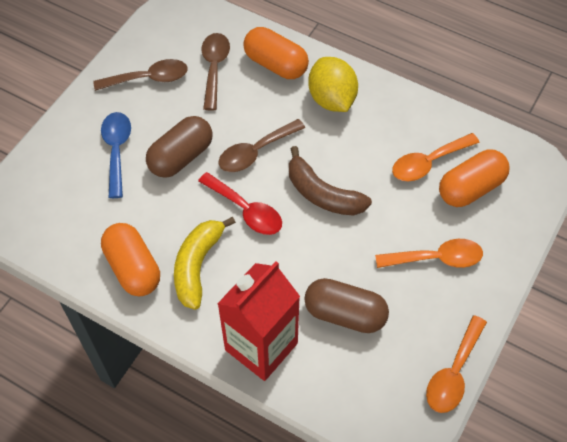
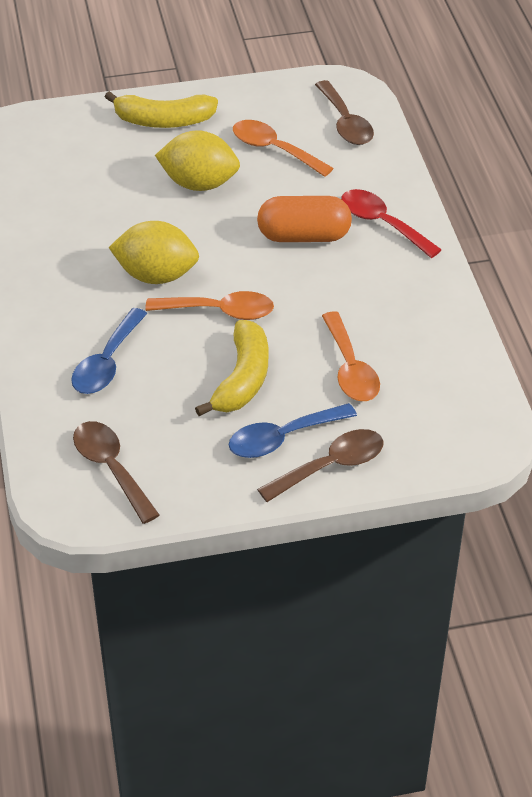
blue spoon: [101,112,131,198] = 1 -> [71,308,148,394] [229,403,357,458] = 2
brown banana: [289,146,372,216] = 1 -> none = 0
brown capsule: [146,116,212,178] [304,278,389,333] = 2 -> none = 0
orange capsule: [101,223,160,296] [243,27,309,79] [439,150,510,207] = 3 -> [257,196,352,242] = 1
red carton: [217,261,300,381] = 1 -> none = 0
yellow banana: [174,217,236,310] = 1 -> [105,91,218,128] [195,320,268,416] = 2
yellow lemon: [308,57,358,112] = 1 -> [108,221,199,284] [155,130,240,191] = 2

